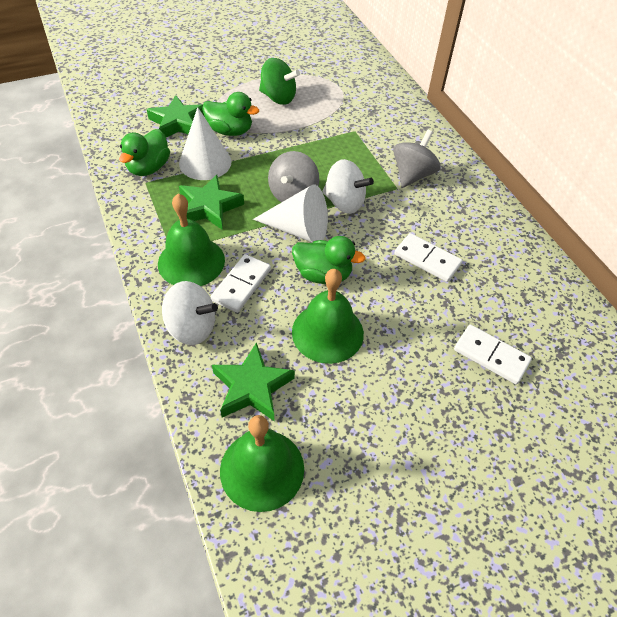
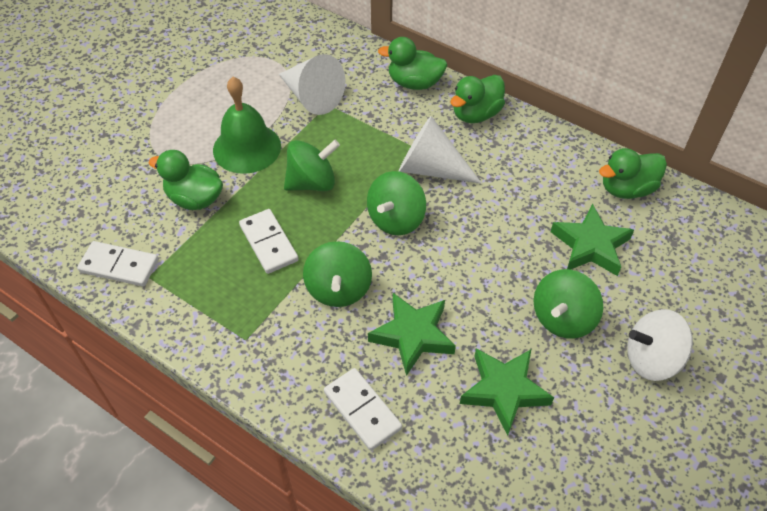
green bell: [158,194,225,286] [220,415,304,512] [292,269,364,364] = 3 -> [213,77,281,174] = 1
green duck: [119,129,170,176] [202,92,259,136] [292,236,366,284] = 3 -> [149,150,223,210] [378,37,447,90] [450,75,505,123] [599,148,667,199] = 4
green spinning top: [259,58,300,105] = 1 -> [284,140,340,191] [303,241,372,307] [367,171,426,235] [533,269,603,339] = 4
grey spinning top: [268,151,319,202] [393,130,441,188] = 2 -> none = 0
white spinning top: [162,281,218,345] [322,159,374,214] = 2 -> [627,309,693,381] = 1

